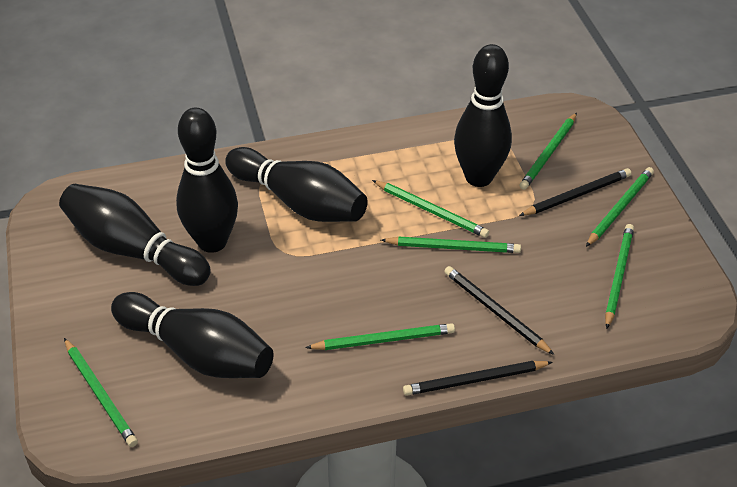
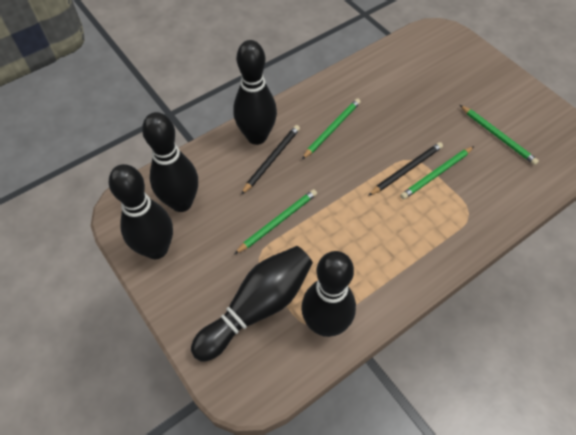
black pencil: [403,361,553,396] [444,266,554,355] [519,168,631,216] = 3 -> [241,125,300,195] [368,142,443,196] = 2
green pencil: [64,338,138,447] [305,323,455,350] [372,180,489,238] [381,237,521,253] [519,113,577,190] [586,167,654,247] [605,224,634,329] = 7 -> [234,189,317,254] [302,98,361,159] [400,146,474,199] [460,105,539,165] = 4

